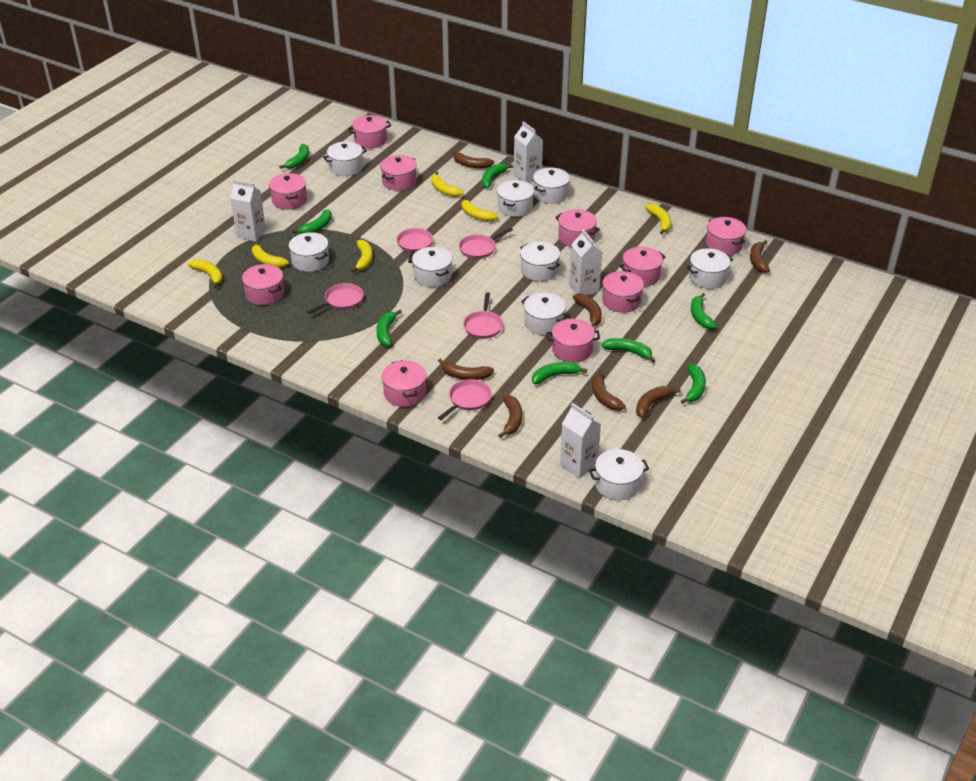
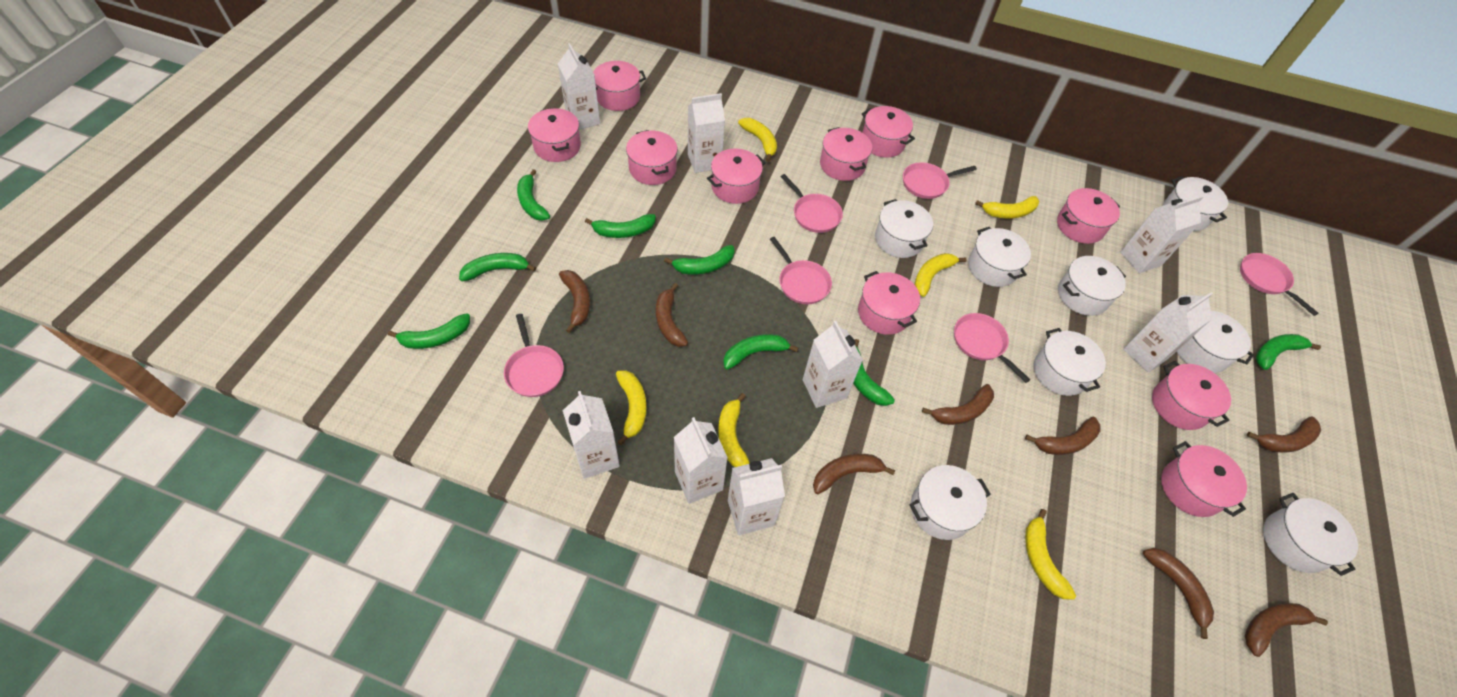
brown banana: [438,359,494,380] [452,150,494,168] [498,395,522,438] [573,294,602,328] [592,371,626,411] [636,386,681,418] [750,240,770,273] = 7 -> [559,270,590,333] [656,283,688,347] [813,454,895,494] [922,384,994,425] [1025,417,1100,455] [1143,548,1214,639] [1245,603,1328,657] [1247,416,1321,453] = 8
pink pan: [307,283,364,314] [397,228,433,263] [438,379,492,420] [459,228,513,259] [463,292,503,339] = 5 -> [504,314,564,397] [770,237,832,304] [781,174,843,233] [903,162,977,199] [954,313,1031,383] [1240,253,1319,316] = 6
white carton: [230,179,266,241] [514,121,543,183] [560,403,601,479] [569,229,602,295] = 4 -> [558,43,600,129] [563,391,620,479] [674,417,728,504] [688,93,725,173] [728,458,785,535] [803,321,863,408] [1120,196,1203,273] [1123,292,1213,373] = 8
white pot: [289,232,329,272] [323,142,367,176] [412,247,452,287] [497,180,534,217] [520,241,560,281] [521,293,569,335] [533,168,570,204] [589,449,649,500] [687,248,733,289] = 9 -> [875,199,933,258] [910,465,991,540] [968,227,1031,287] [1034,328,1106,396] [1058,256,1126,316] [1163,176,1228,231] [1177,311,1254,373] [1263,493,1358,576] = 8

